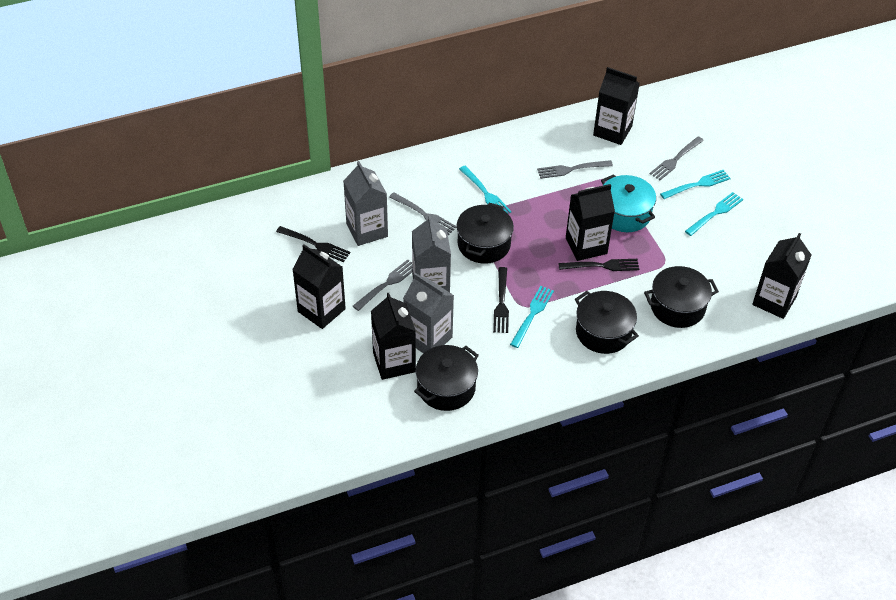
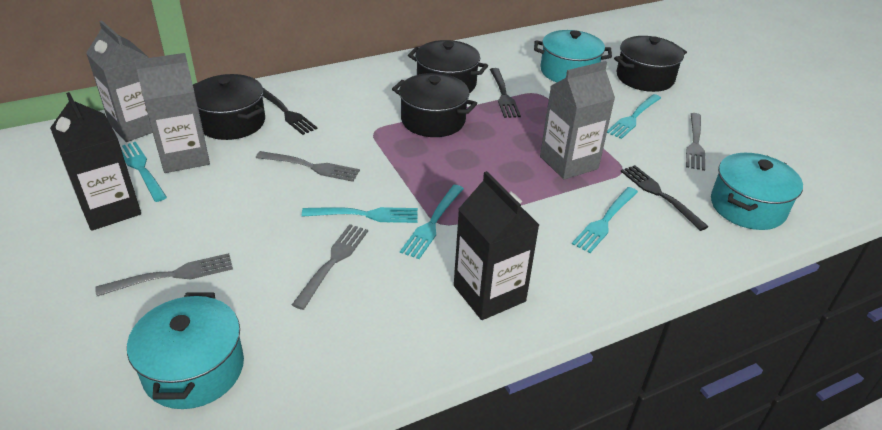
black carton: [292,244,346,329] [371,293,416,380] [566,184,615,261] [593,67,640,145] [752,233,811,319] = 5 -> [50,92,141,231] [454,171,539,320] = 2
turquoise fork: [459,166,511,213] [510,286,554,348] [660,170,731,199] [685,192,743,236] = 4 -> [121,142,167,202] [302,207,418,223] [400,185,464,259] [572,187,638,253] [607,94,661,139] = 5
turquoise pot: [601,174,656,232] = 1 -> [127,293,244,409] [534,30,612,82] [711,153,803,230] = 3

